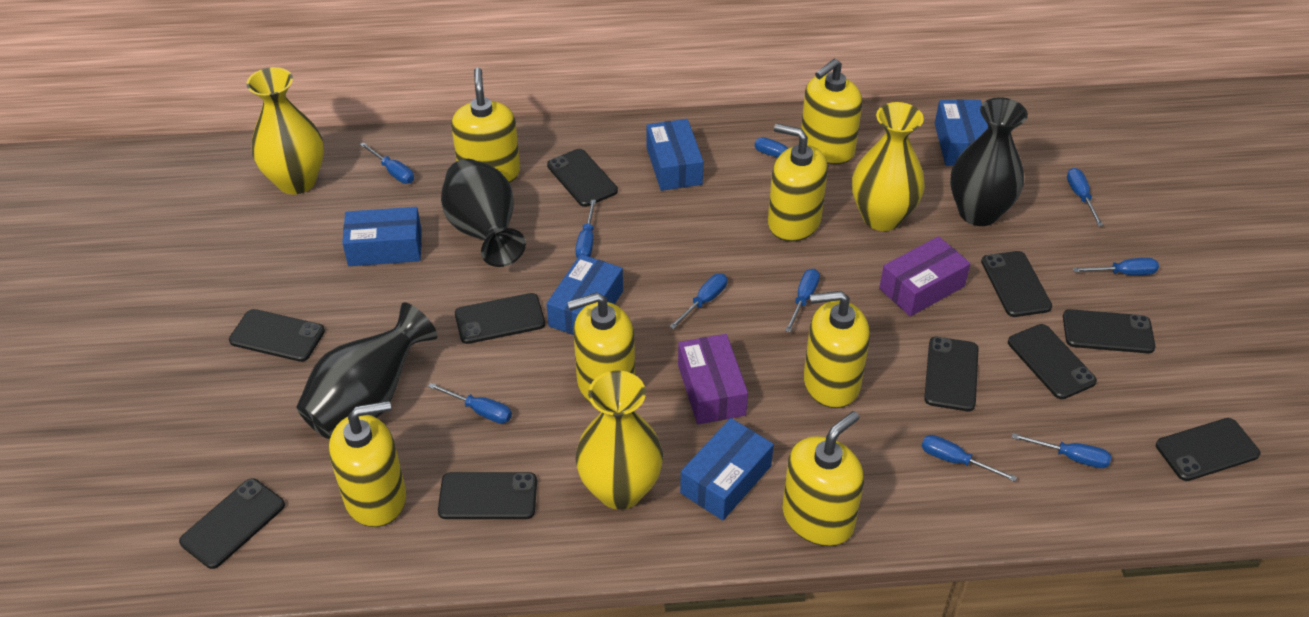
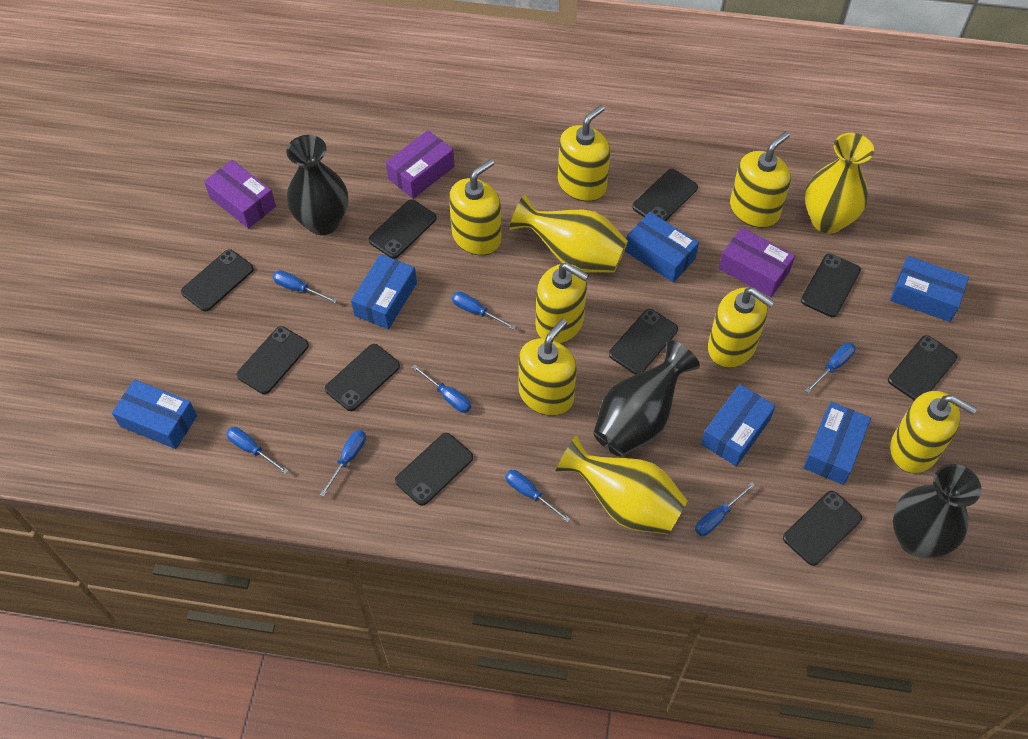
blue box: [342,207,422,266] [547,254,623,335] [646,119,704,191] [680,418,774,520] [935,99,988,166] = 5 -> [112,379,197,449] [351,254,417,329] [625,212,699,283] [701,384,775,466] [803,402,871,485] [890,256,969,322] = 6
blue screwdriver: [360,142,414,184] [428,383,512,424] [575,200,596,258] [669,274,727,329] [755,137,829,166] [785,269,820,332] [921,435,1017,482] [1012,433,1111,468] [1067,168,1103,226] [1073,258,1159,275] = 10 -> [226,427,288,474] [273,270,337,303] [320,430,366,497] [412,365,471,413] [452,292,516,330] [505,470,570,522] [695,482,755,536] [805,342,856,393] = 8
purple box: [678,334,748,425] [879,236,971,317] = 2 -> [204,160,276,228] [386,130,454,199] [718,227,795,297] = 3

